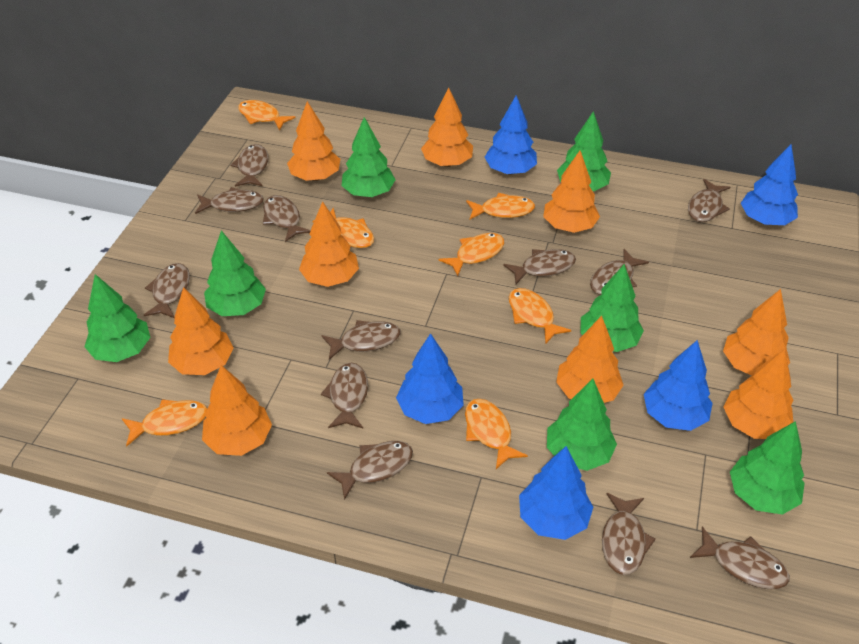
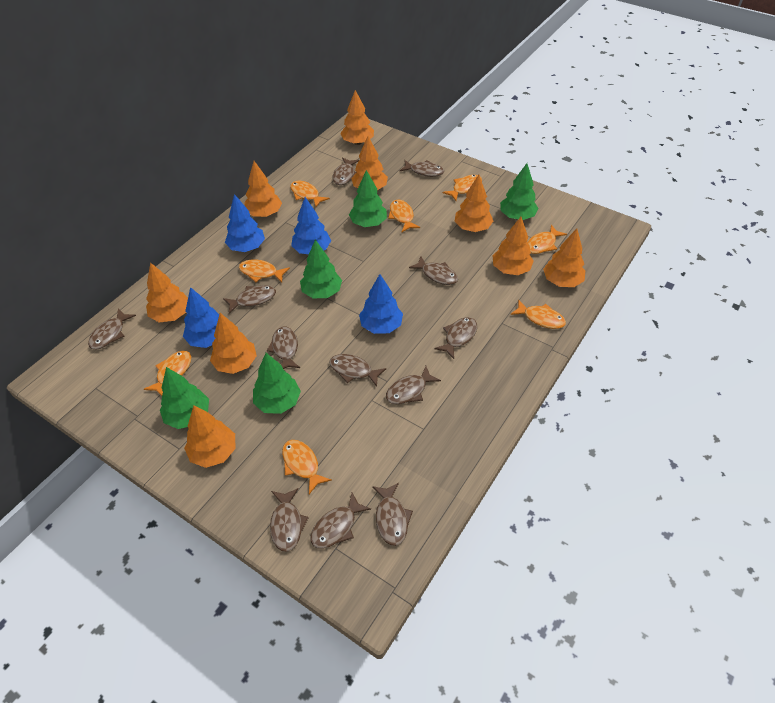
blue tree: [396,333,464,424] [485,95,537,175] [519,446,593,540] [644,340,713,431] [741,144,798,225] = 5 -> [183,287,219,348] [225,194,265,252] [291,197,331,254] [359,274,403,334] = 4
green tree: [84,274,150,362] [204,231,266,316] [342,117,396,197] [547,379,617,471] [557,111,611,191] [580,264,644,352] [730,421,805,515] = 7 -> [160,367,209,429] [253,353,301,414] [300,239,342,298] [349,170,387,227] [500,163,539,220] = 5
orange fish: [122,399,207,447] [238,100,296,131] [313,208,374,248] [438,233,504,276] [465,399,528,469] [466,193,535,219] [509,288,571,344] = 7 -> [144,351,191,396] [239,259,290,282] [282,440,332,494] [290,181,330,208] [388,200,420,232] [442,175,482,201] [510,299,566,329] [528,225,567,254] = 8

